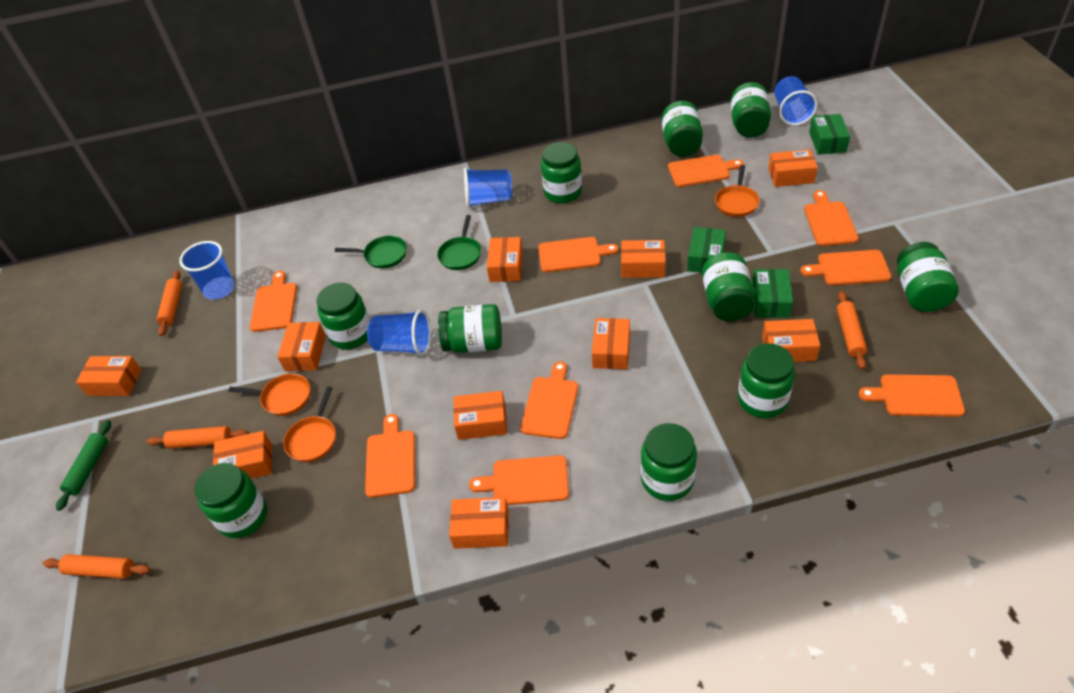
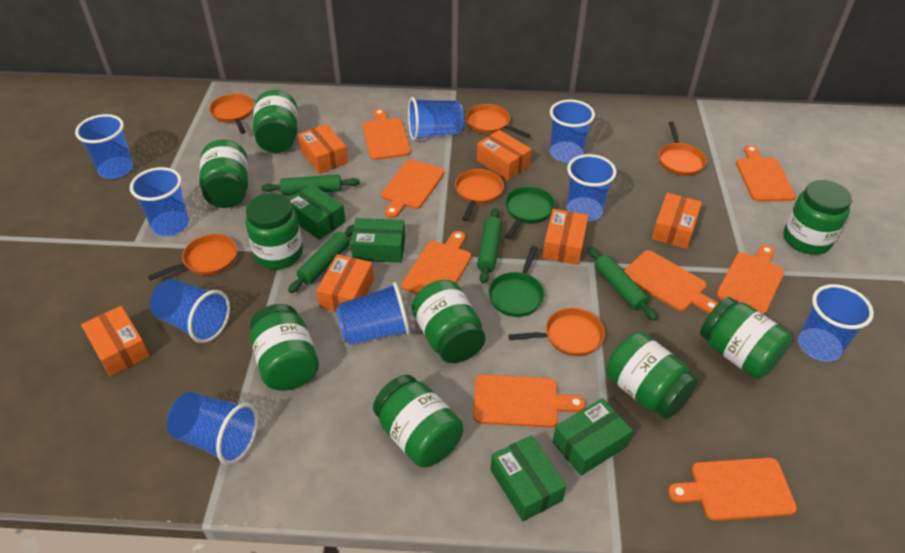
blue cup: [179,241,235,300] [367,310,431,356] [464,168,512,208] [774,76,818,126] = 4 -> [75,114,133,179] [130,167,189,236] [150,279,230,343] [167,392,258,465] [336,282,410,345] [408,97,464,141] [550,99,595,163] [567,154,617,222] [798,284,874,362] = 9
green box: [687,227,726,273] [752,269,793,318] [809,114,850,155] = 3 -> [288,184,346,240] [350,218,405,263] [490,435,566,521] [553,398,633,476] = 4
green jar: [195,463,267,538] [317,282,370,350] [438,304,502,353] [541,142,582,203] [641,423,697,501] [661,101,703,157] [702,252,755,321] [730,82,771,138] [738,343,795,418] [897,242,959,312] = 10 -> [200,139,248,208] [245,193,303,269] [250,304,319,391] [253,90,298,153] [373,375,464,468] [412,280,485,363] [606,332,698,419] [700,297,792,379] [784,180,852,255] = 9
green rolling pin: [56,420,111,511] = 1 -> [262,175,360,195] [288,225,354,293] [477,208,502,284] [588,246,658,321] = 4
orange box: [76,356,141,396] [213,431,272,479] [277,322,326,371] [449,497,509,549] [454,391,507,440] [487,237,523,282] [592,318,630,370] [621,240,665,278] [762,319,820,362] [768,149,818,187] = 10 -> [81,306,150,377] [298,124,348,174] [316,254,374,312] [477,130,532,180] [542,209,588,265] [652,193,702,249] = 6
orange cutting board: [250,271,297,332] [365,414,415,498] [469,455,569,505] [520,361,578,439] [538,237,619,272] [668,155,744,187] [800,250,891,285] [804,190,859,246] [858,374,965,417] = 9 -> [362,108,411,160] [381,159,444,218] [402,231,471,294] [473,374,586,428] [624,250,718,314] [668,458,797,521] [716,245,785,315] [736,145,796,202] = 8
orange pan: [228,373,310,416] [283,387,336,462] [715,165,760,217] = 3 -> [148,234,237,281] [209,94,254,134] [455,169,504,221] [466,104,530,138] [508,308,605,356] [659,122,706,176] = 6
orange rolling pin: [43,554,150,579] [147,426,249,449] [157,270,182,336] [837,291,867,370] = 4 -> none = 0

